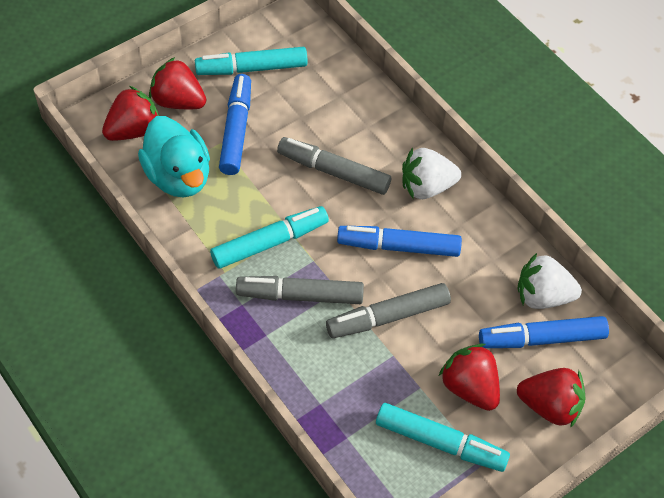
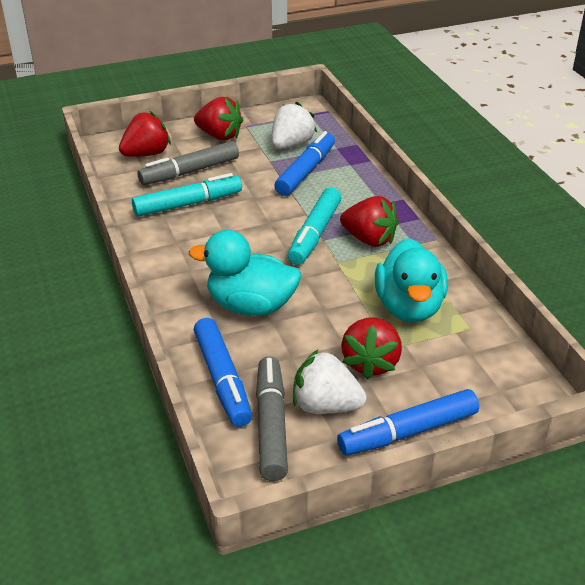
grey marker: [236,276,364,304] [277,137,391,195] [326,283,451,338] = 3 -> [138,141,239,185] [256,356,288,481] = 2
turquoise duck: [138,116,210,198] = 1 -> [189,230,301,316] [375,238,448,322] = 2
turquoise marker: [195,47,308,75] [210,206,329,269] [376,403,510,472] = 3 -> [132,173,242,217] [288,187,342,265] = 2

